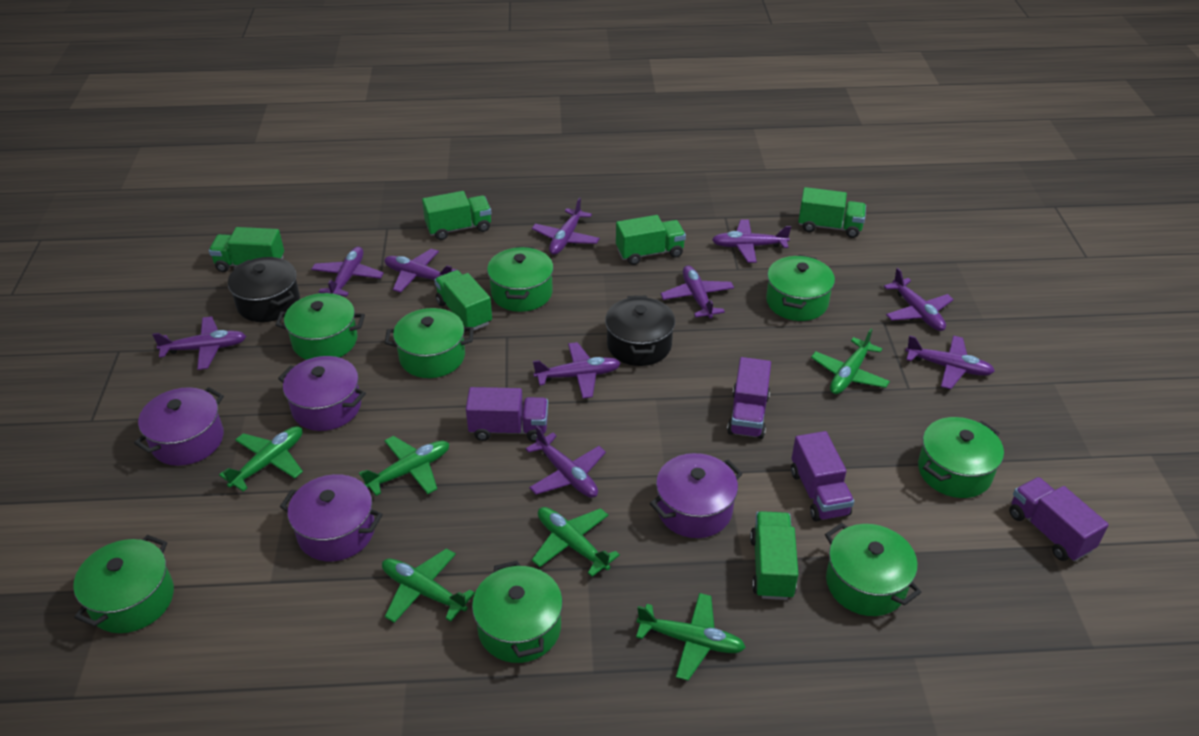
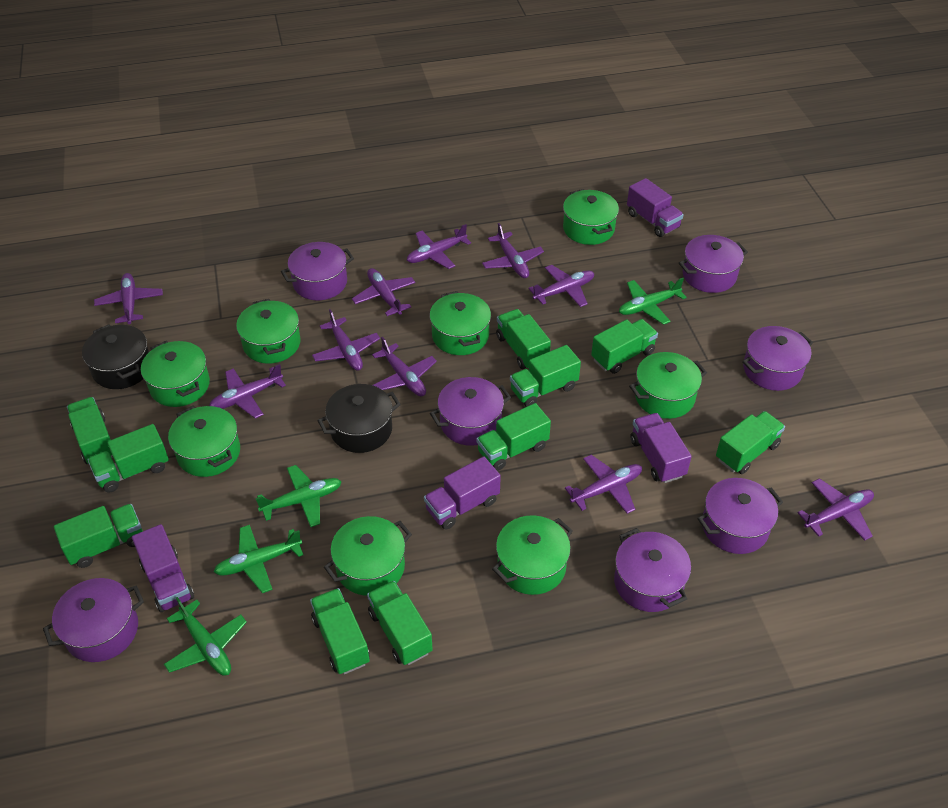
green plane: [219,426,303,491] [359,436,449,496] [382,548,475,623] [532,507,620,577] [636,593,746,681] [811,329,890,394] = 6 -> [164,597,247,676] [214,525,303,593] [255,465,342,527] [619,278,687,325] = 4
green truck: [209,227,284,272] [422,191,492,240] [434,270,492,332] [616,215,686,265] [750,511,798,600] [798,187,866,238] = 6 -> [54,504,143,568] [67,397,113,464] [87,424,169,492] [310,588,370,674] [367,581,433,665] [477,403,551,471] [496,309,551,369] [510,345,581,407] [591,319,658,374] [716,411,785,474] = 10
purple pot: [134,387,224,466] [278,356,366,431] [280,474,383,561] [650,453,743,538] = 4 -> [43,578,144,662] [281,242,354,300] [430,377,511,446] [614,528,691,612] [679,235,748,293] [697,478,783,554] [742,326,813,391] = 7

